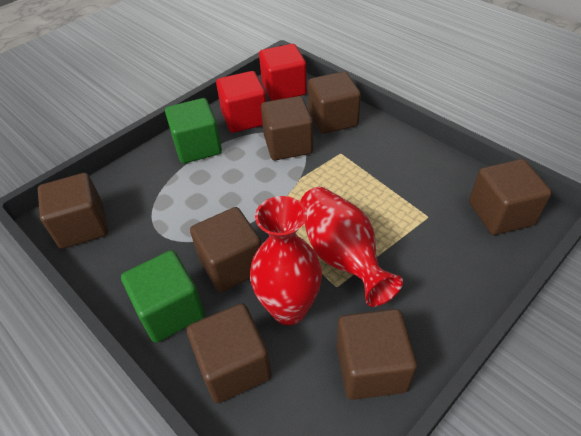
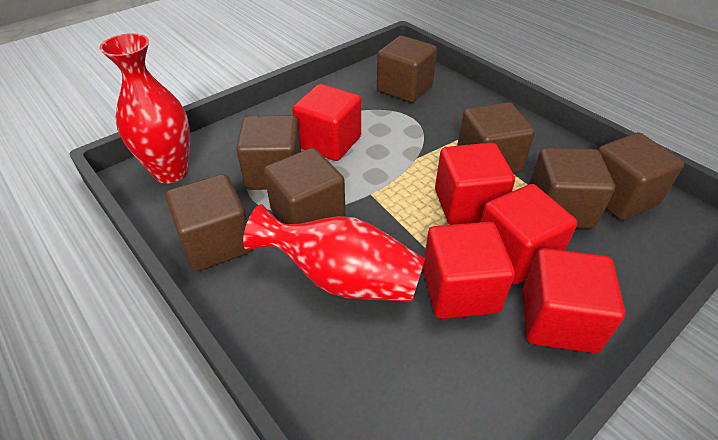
green cube: [121,250,205,343] [165,98,222,164] = 2 -> none = 0
red cube: [216,71,267,133] [259,44,307,101] = 2 -> [292,84,361,161] [423,222,515,319] [435,142,515,225] [480,184,577,284] [523,248,625,353] = 5

